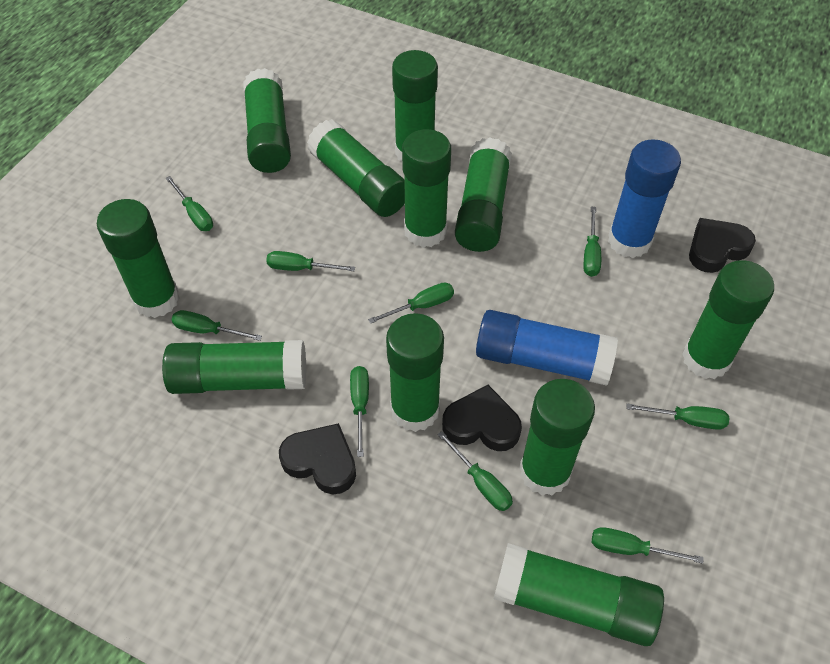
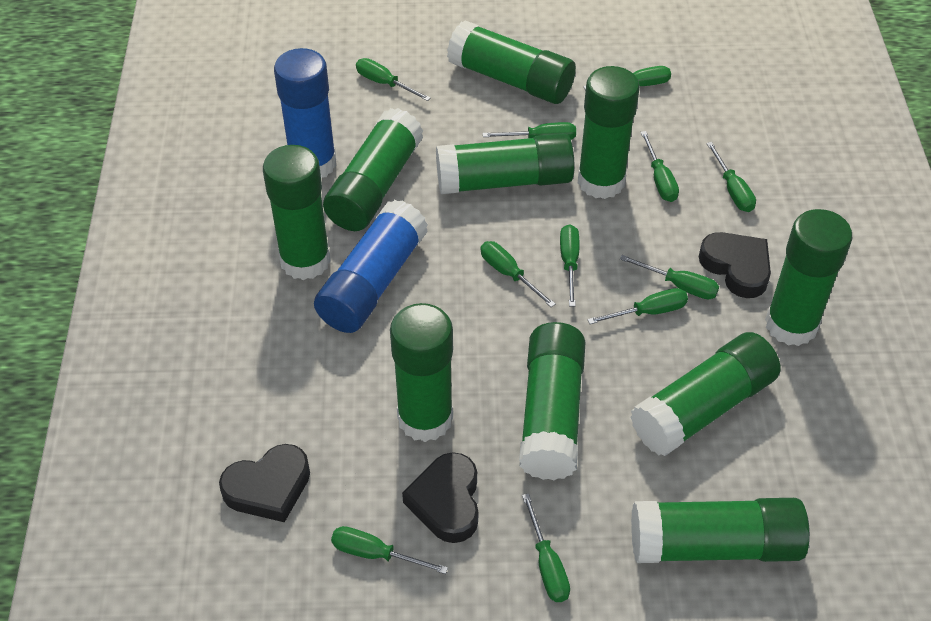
green glue stick: [97,199,179,318] [162,340,306,394] [243,68,291,173] [307,119,405,217] [386,313,444,432] [392,50,438,161] [402,129,451,248] [455,137,512,252] [494,543,664,646] [519,379,595,495] [682,260,774,379] = 11 -> [263,145,331,280] [323,108,423,231] [390,303,453,442] [436,133,575,194] [447,20,576,104] [519,322,586,480] [578,66,640,199] [630,332,781,456] [631,498,810,563] [765,209,853,346] = 10
green screwdriver: [166,176,213,231] [172,310,262,341] [266,251,355,271] [350,366,369,457] [368,282,454,324] [437,431,513,511] [584,207,601,277] [592,527,704,564] [626,403,729,430] = 9 -> [331,526,448,574] [356,58,431,101] [481,241,556,307] [483,122,576,140] [522,493,570,602] [560,224,579,307] [583,66,671,90] [587,288,688,324] [620,255,719,299] [641,131,679,202] [706,142,756,212] = 11

